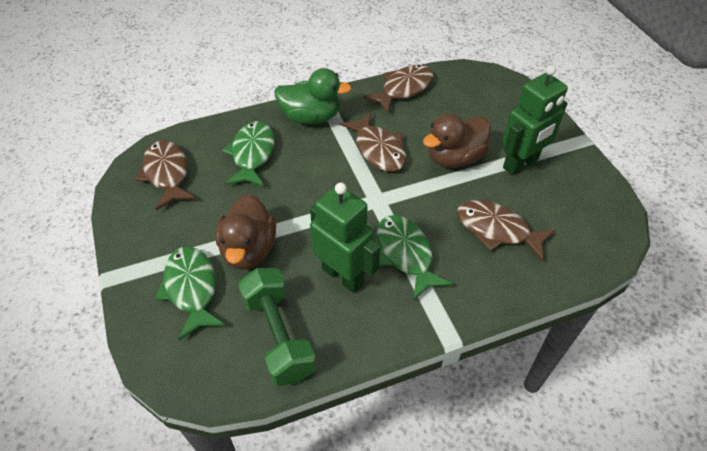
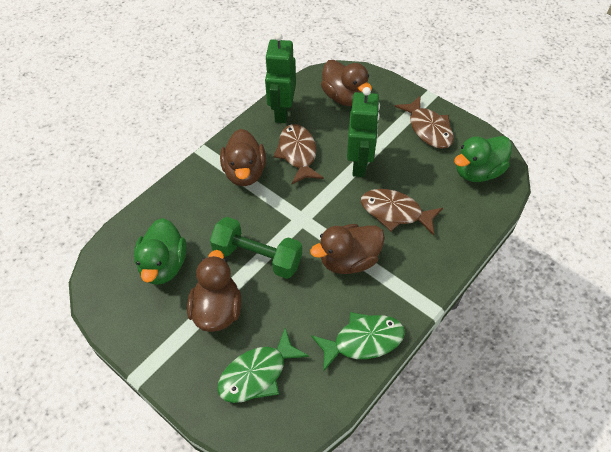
brown duck: [215,194,276,270] [423,113,491,168] = 2 -> [187,250,241,332] [220,129,266,186] [310,224,385,274] [321,60,372,106] = 4
brown fish: [135,140,196,210] [340,112,406,172] [363,65,434,113] [457,200,556,262] = 4 -> [274,124,324,185] [361,189,443,235] [395,96,454,149] = 3
green duck: [274,68,352,124] = 1 -> [134,218,187,285] [454,136,512,182] = 2
green fish: [155,246,226,340] [222,121,275,187] [377,215,453,301] = 3 -> [217,328,309,403] [311,312,405,372] = 2

